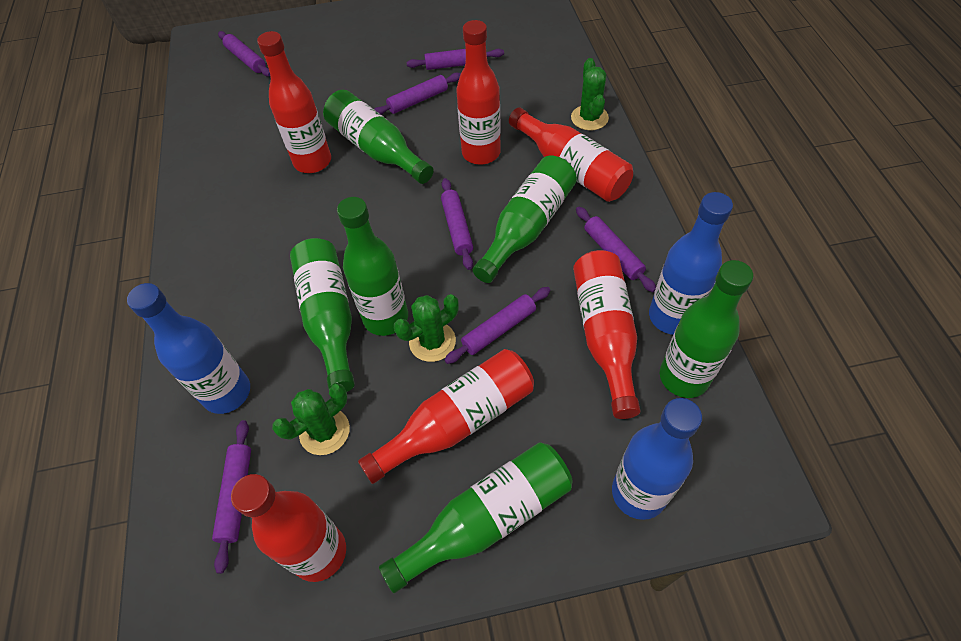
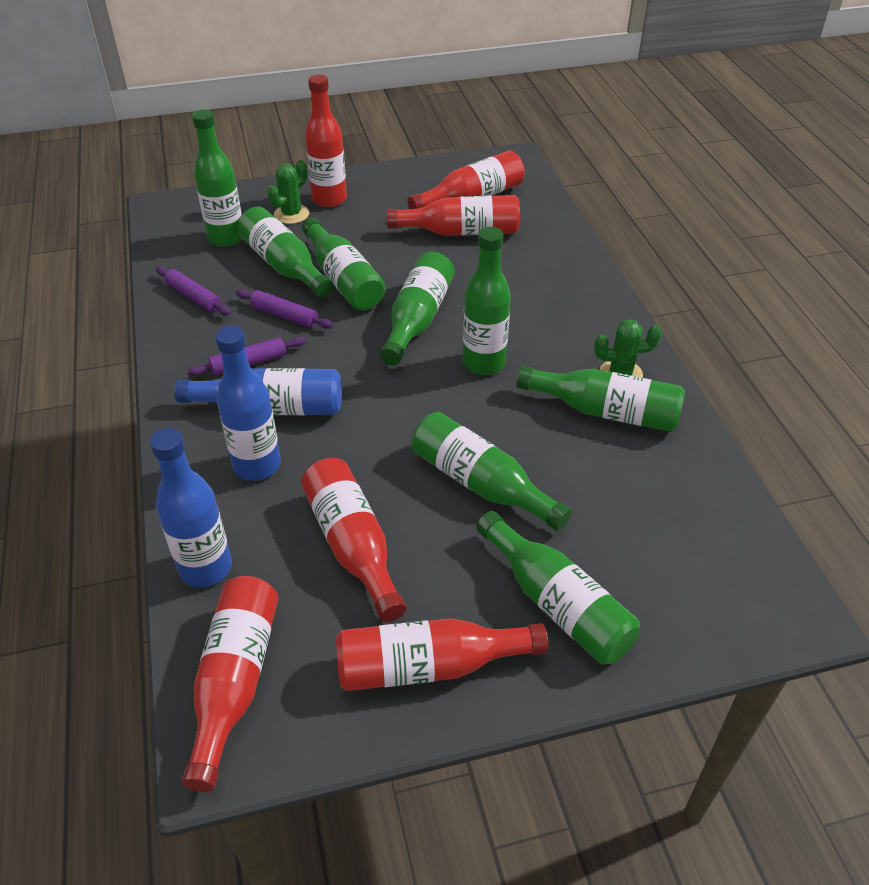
green bottle: [290,238,355,392] [323,90,434,184] [337,197,408,336] [379,442,573,593] [473,156,577,283] [660,260,753,398] = 6 -> [192,109,242,247] [237,207,333,298] [302,218,386,311] [380,252,454,366] [412,412,572,531] [463,227,511,375] [476,511,640,665] [516,366,685,432] = 8
green cactus: [272,383,350,455] [394,294,459,362] [571,58,609,130] = 3 -> [267,160,309,224] [594,319,662,378] = 2
purple rolling pin: [212,420,251,574] [218,31,270,77] [374,73,461,115] [406,49,504,70] [441,178,473,270] [444,287,551,364] [576,207,656,292] = 7 -> [156,266,231,316] [187,337,306,376] [236,289,333,329] = 3

